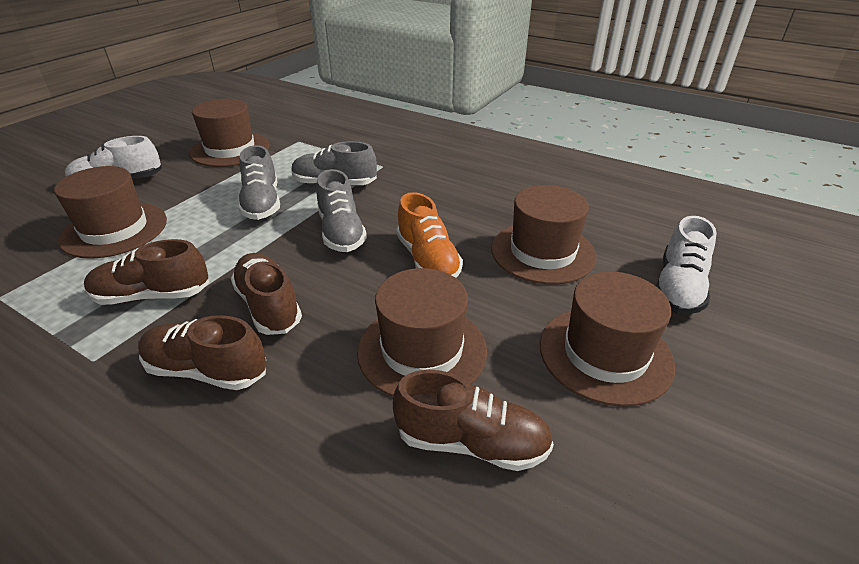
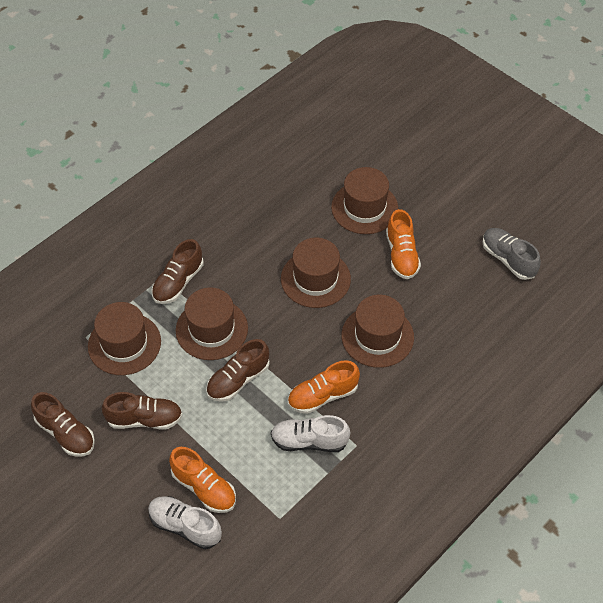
grey shoe: [238,145,280,220] [291,141,377,185] [316,169,367,252] = 3 -> [482,228,541,280] = 1
orange shoe: [396,192,463,278] = 1 -> [169,447,236,513] [288,360,360,414] [386,209,421,279] = 3

